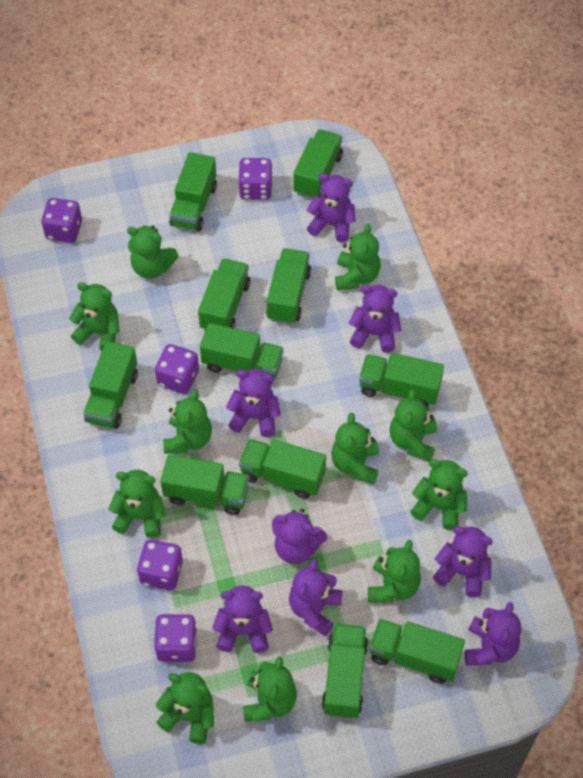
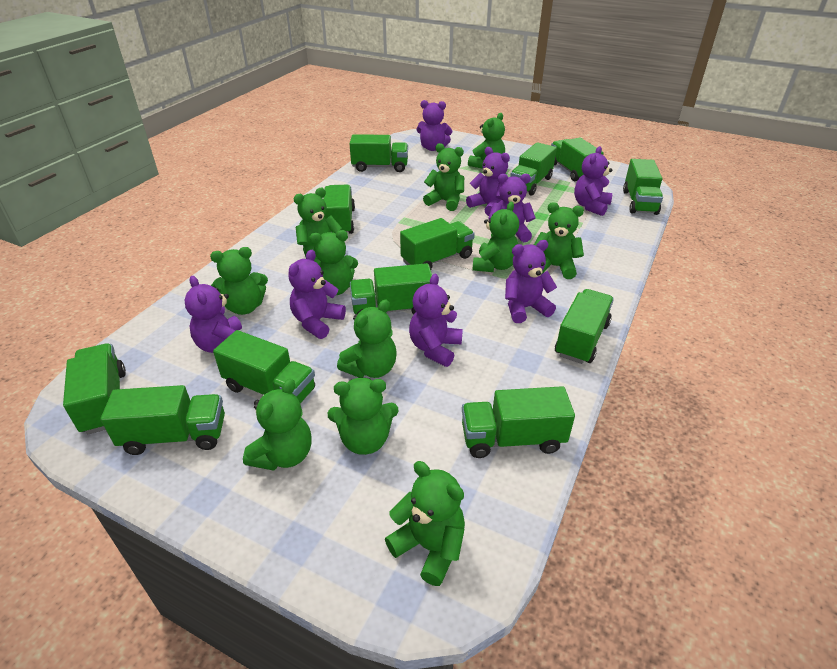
green truck: [83,341,138,429] [161,455,249,515] [169,152,217,231] [198,259,250,331] [200,323,284,384] [239,439,326,499] [266,248,311,325] [293,129,343,199] [322,623,368,719] [359,353,444,406] [369,619,465,684] = 11 -> [63,343,126,434] [101,385,225,455] [213,330,315,404] [323,185,355,234] [349,134,408,172] [350,263,432,315] [400,218,475,270] [462,386,575,458] [510,142,557,196] [551,138,604,181] [555,289,614,364] [623,159,663,215] = 12
purple dice: [41,198,82,243] [137,540,183,590] [154,614,197,662] [155,344,199,394] [238,158,273,200] = 5 -> none = 0

